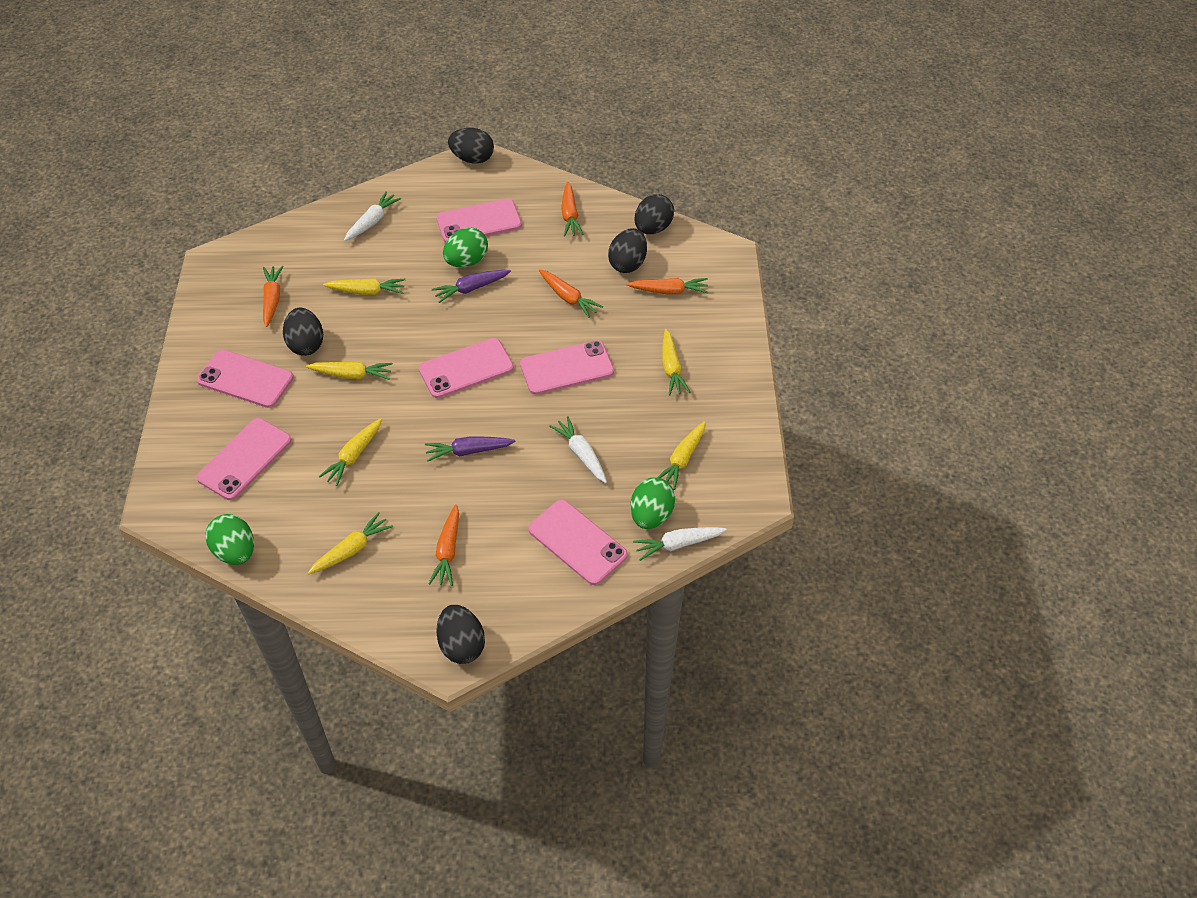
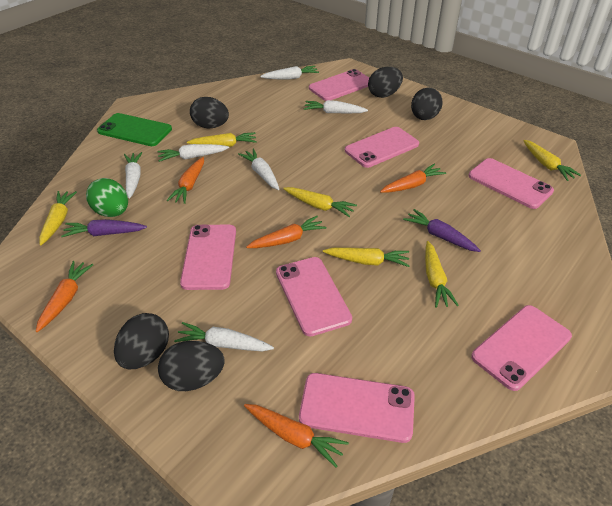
green egg: [205,514,254,565] [443,227,488,267] [630,478,675,529] = 3 -> [86,178,128,217] = 1
green phone: none = 0 -> [97,113,172,146] = 1
pink phone: [197,350,294,408] [197,418,292,500] [419,338,514,398] [436,199,522,243] [520,340,614,395] [528,500,628,585] = 6 -> [180,225,236,290] [276,257,352,336] [299,373,415,443] [309,69,369,101] [345,127,419,168] [468,158,554,209] [471,305,572,391] = 7
white carrot: [344,191,401,241] [549,416,607,483] [633,527,727,561] = 3 -> [124,152,142,199] [157,144,229,162] [174,322,274,351] [238,148,279,190] [260,66,319,79] [304,100,368,113] = 6

